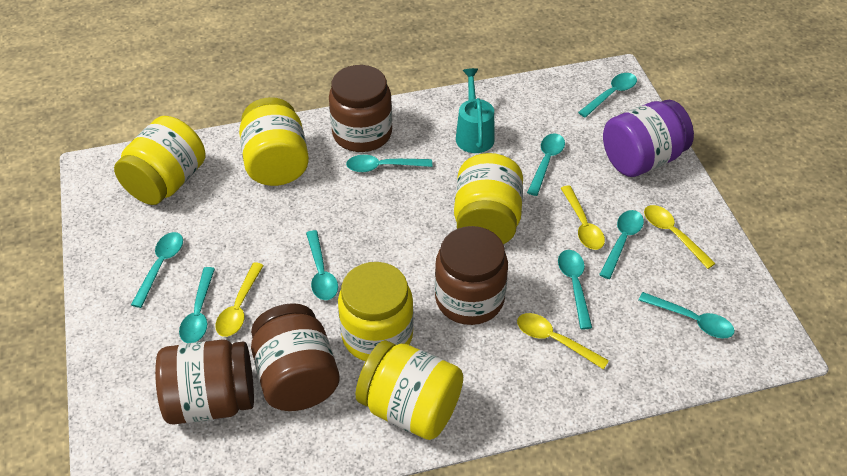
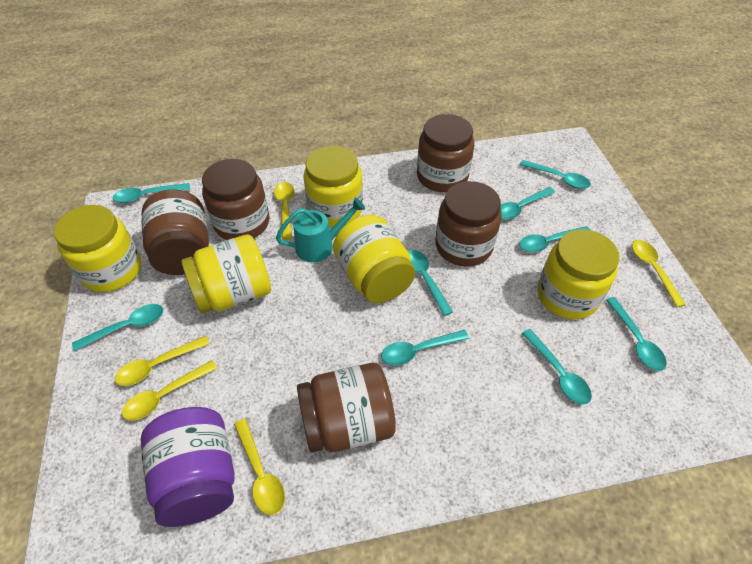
brown jar: [155,339,254,425] [251,303,340,411] [329,65,392,152] [435,226,508,325] = 4 -> [141,189,209,275] [202,159,269,240] [297,363,396,453] [417,114,474,192] [435,181,502,267] = 5
yellow spoon: [215,262,264,337] [517,313,609,370] [561,186,605,250] [644,205,716,269] = 4 -> [115,336,210,386] [122,360,217,421] [234,419,285,515] [274,182,295,240] [632,240,686,307] = 5

